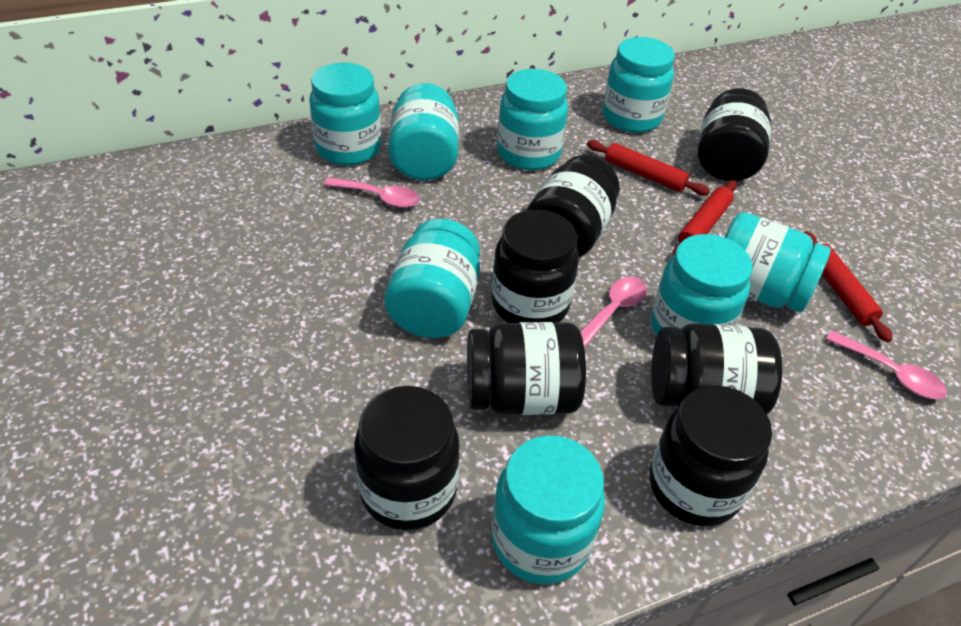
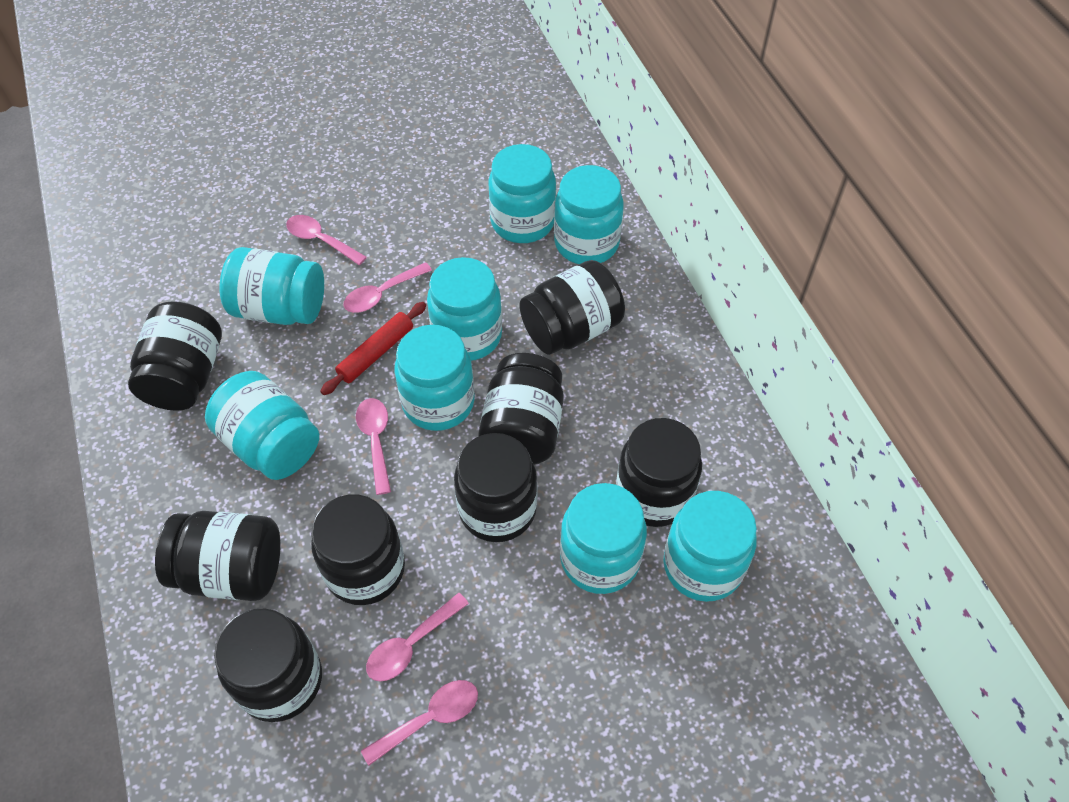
black jar: [354,386,460,530] [467,322,586,415] [491,210,579,323] [526,155,620,257] [649,385,772,526] [651,323,782,414] [698,88,771,181] = 7 -> [128,301,222,411] [155,511,281,601] [214,608,322,722] [311,494,405,605] [454,433,537,542] [478,353,564,465] [520,260,625,355] [616,418,702,527] = 8
pink spoon: [324,177,420,208] [580,277,647,348] [826,331,947,399] = 3 -> [286,215,367,265] [343,262,432,313] [356,398,391,495] [361,680,478,766] [366,593,469,681] = 5
red rolling pin: [587,140,710,196] [673,180,737,256] [803,231,893,342] = 3 -> [320,302,426,395] = 1

